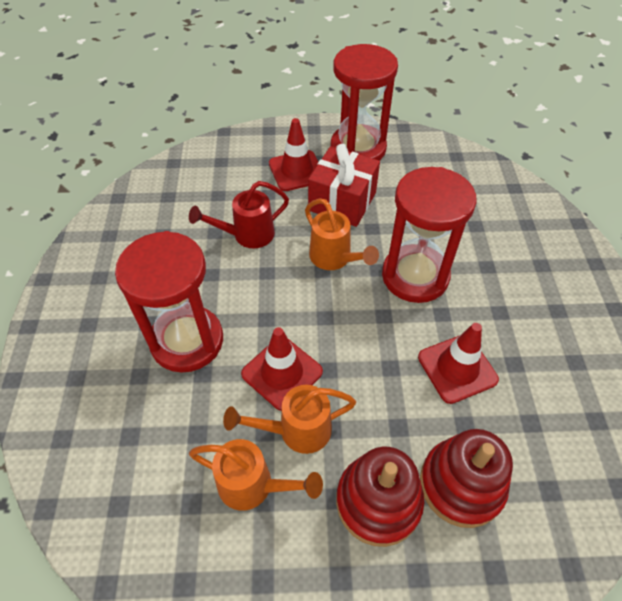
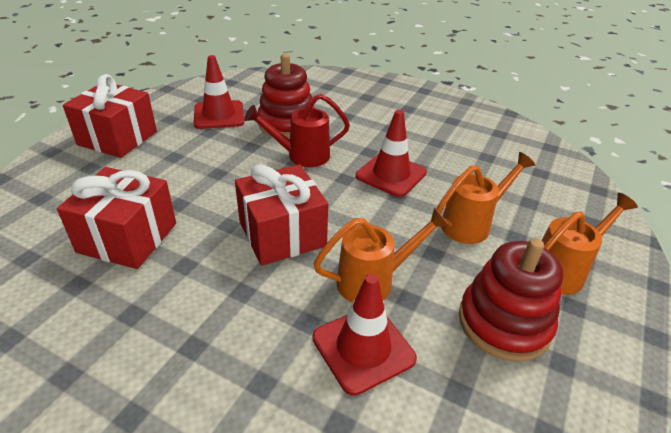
red gift: [308,144,380,227] = 1 -> [57,167,176,269] [63,74,157,158] [235,164,328,266] = 3
red hourglass: [115,231,223,373] [331,44,398,161] [382,167,477,303] = 3 -> none = 0

